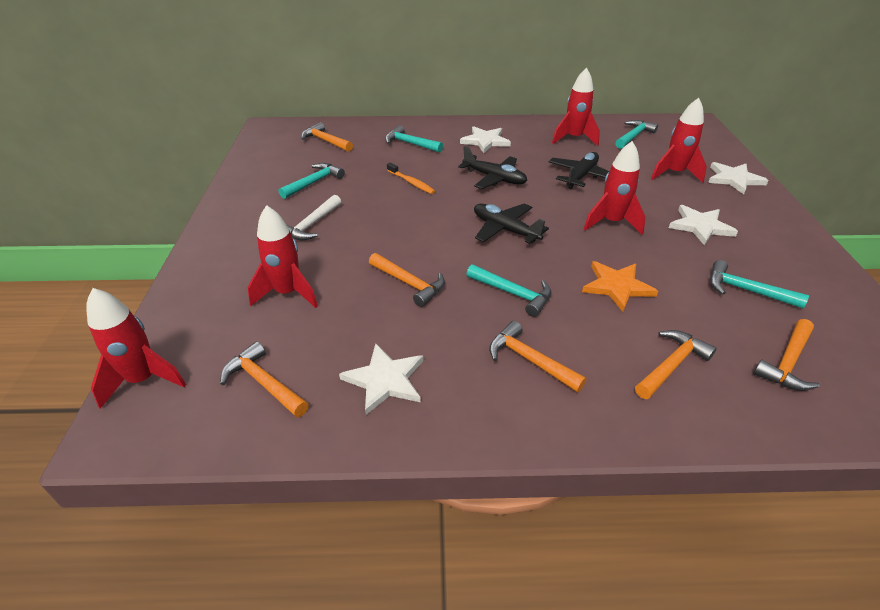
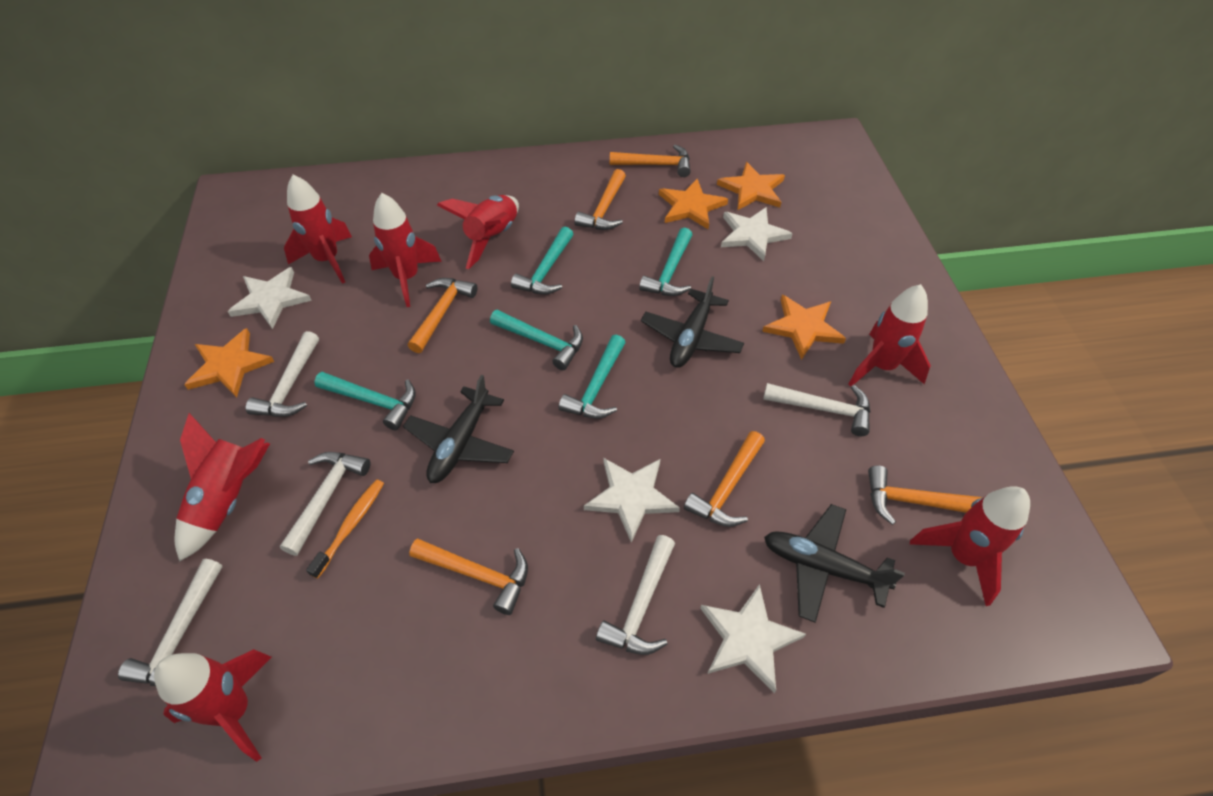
orange star: [582,261,658,312] = 1 -> [184,328,274,398] [659,179,728,229] [717,162,785,210] [762,295,846,360] = 4
red rocket: [86,288,186,409] [248,205,318,308] [552,67,600,146] [584,141,646,235] [651,98,707,183] = 5 -> [154,649,272,762] [175,413,270,562] [284,175,352,284] [369,193,442,307] [437,195,519,269] [849,284,931,386] [910,486,1030,606] = 7
white hammer: [286,195,341,240] = 1 -> [118,559,222,686] [246,331,319,417] [280,452,371,556] [596,535,675,655] [763,383,870,436] = 5

